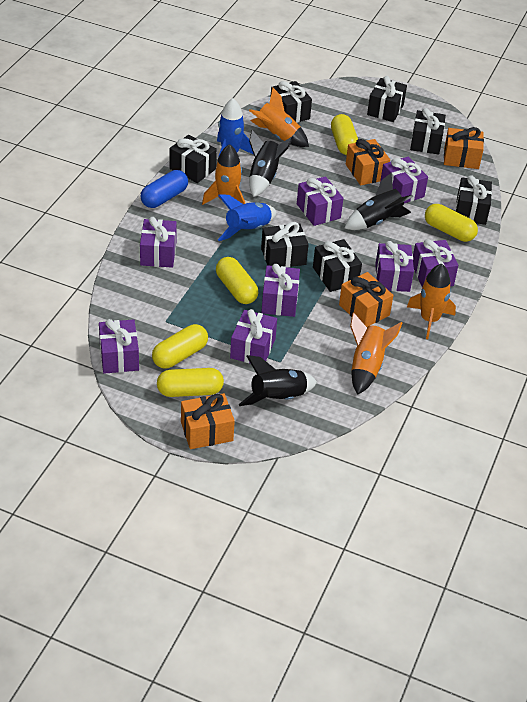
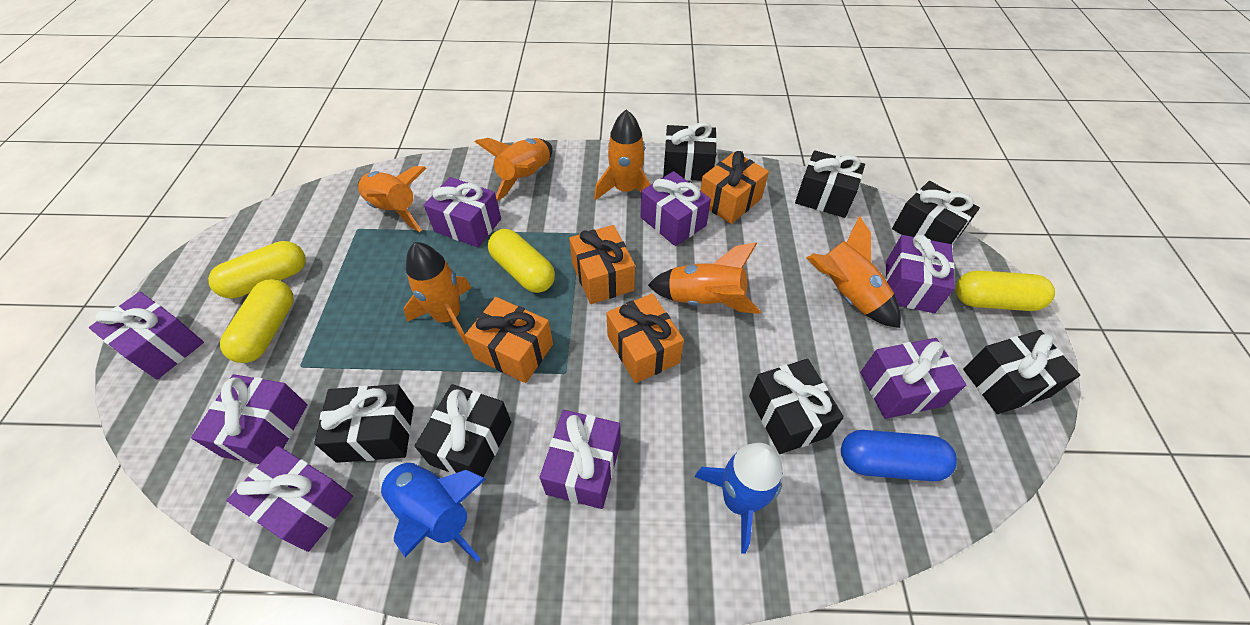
black rocket: [238,355,317,406] [249,130,293,197] [344,173,413,230] = 3 -> none = 0
orange rocket: [202,144,245,205] [249,88,309,147] [350,312,403,395] [407,264,456,339] = 4 -> [358,166,426,232] [404,242,471,345] [475,138,553,201] [594,109,651,200] [648,242,761,314] [806,215,901,328] = 6
yellow capsule: [152,324,208,369] [157,368,224,397] [216,257,258,304] [331,114,358,155] [425,204,478,242] = 5 -> [208,241,305,298] [220,279,293,363] [488,229,555,293] [956,270,1055,311] = 4

